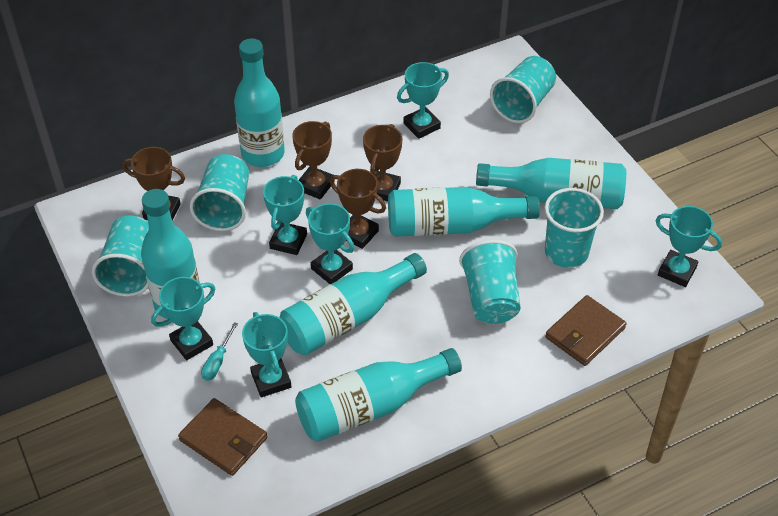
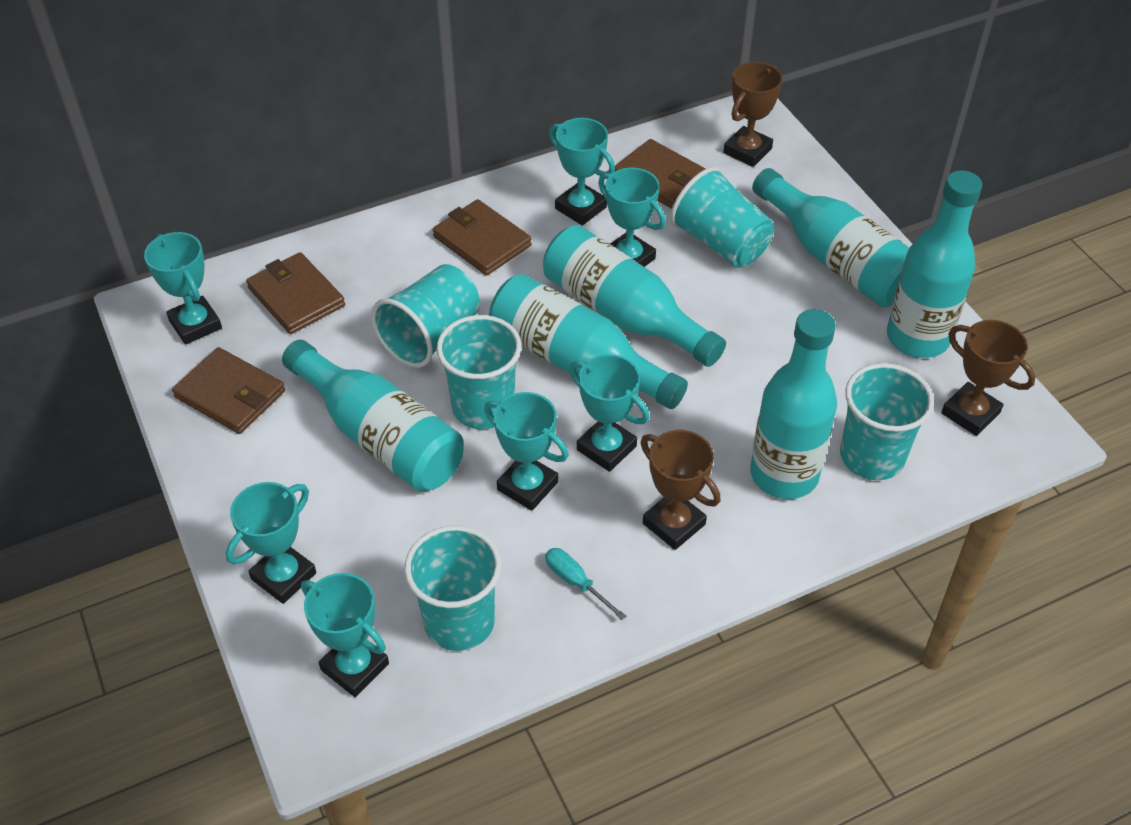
brown trophy: [122,147,185,220] [292,121,335,200] [330,169,386,249] [363,124,402,201] = 4 -> [641,430,721,550] [723,62,783,167] [941,320,1035,436] = 3
brown wallet: [178,398,268,476] [545,295,627,366] = 2 -> [172,347,285,434] [246,252,345,334] [433,199,532,275] [614,139,706,209] = 4
turquoise trophy: [151,277,216,360] [242,312,292,397] [263,175,307,255] [306,204,354,284] [397,62,449,139] [656,206,722,287] = 6 -> [144,232,222,345] [226,482,316,604] [301,573,389,697] [484,392,569,511] [549,118,615,225] [569,354,649,472] [598,168,666,267] = 7

